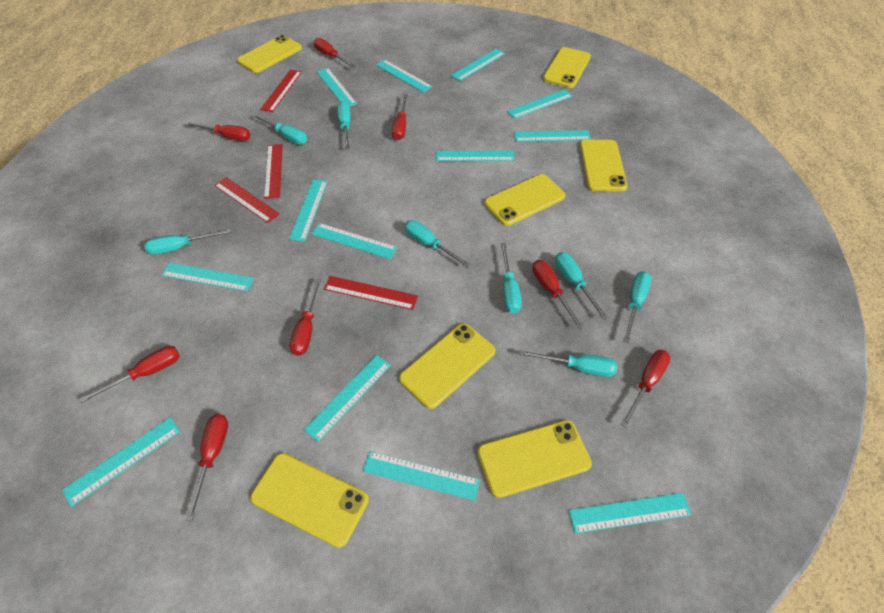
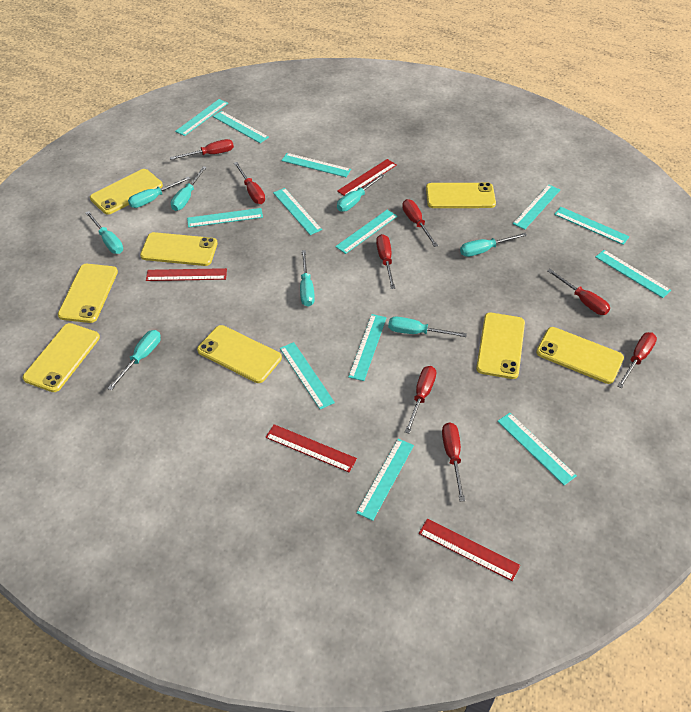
yellow phone: [237,35,302,73] [250,453,369,548] [399,323,495,409] [477,420,592,498] [484,174,566,226] [543,47,591,88] [580,140,628,191] = 7 -> [23,323,100,392] [58,264,118,323] [90,169,163,215] [140,232,218,266] [197,325,282,383] [426,182,496,208] [476,312,525,379] [536,327,624,384] = 8

